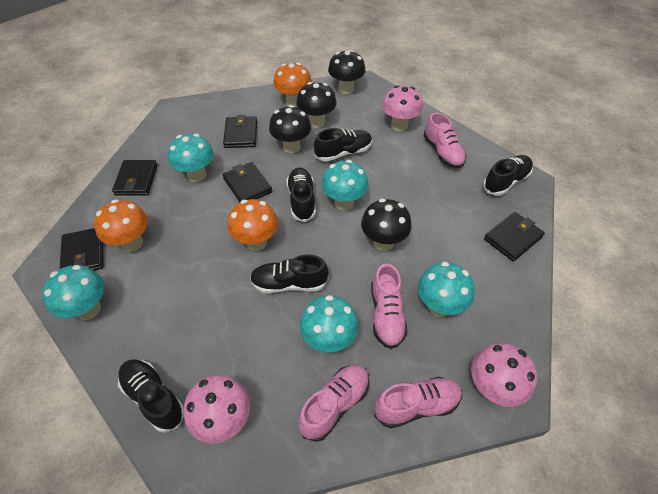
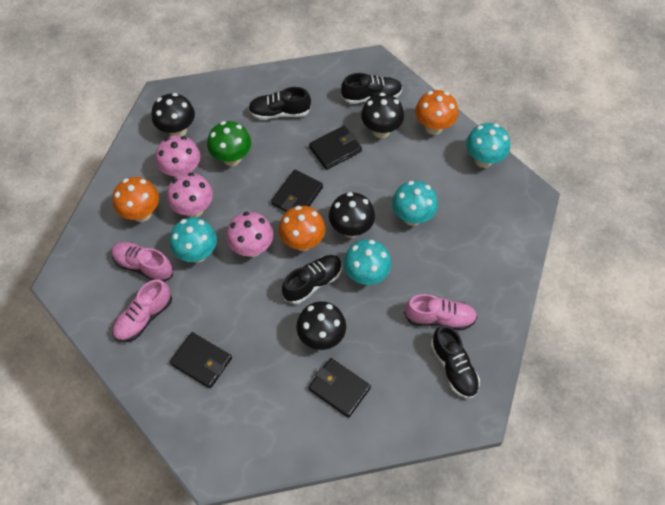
black shoe: [118,359,184,433] [250,254,329,293] [287,167,316,222] [314,128,372,162] [483,155,533,196] = 5 -> [248,87,311,120] [282,255,342,304] [341,73,403,104] [431,325,480,399] = 4
black wallet: [60,228,103,271] [112,160,158,195] [222,162,272,202] [223,115,257,148] [484,212,545,262] = 5 -> [170,332,232,389] [271,169,323,212] [308,358,371,418] [309,126,362,170] = 4
green mushroom: none = 0 -> [207,121,251,166] = 1
pink shoe: [298,365,369,442] [371,263,408,349] [374,377,462,428] [424,113,466,168] = 4 -> [111,242,173,282] [112,279,172,342] [404,294,477,330] = 3
turquoise mushroom: [42,265,104,320] [168,134,214,182] [300,295,358,353] [322,160,369,210] [418,262,475,317] = 5 -> [170,217,217,263] [344,239,391,285] [392,181,438,226] [466,123,510,168] = 4

